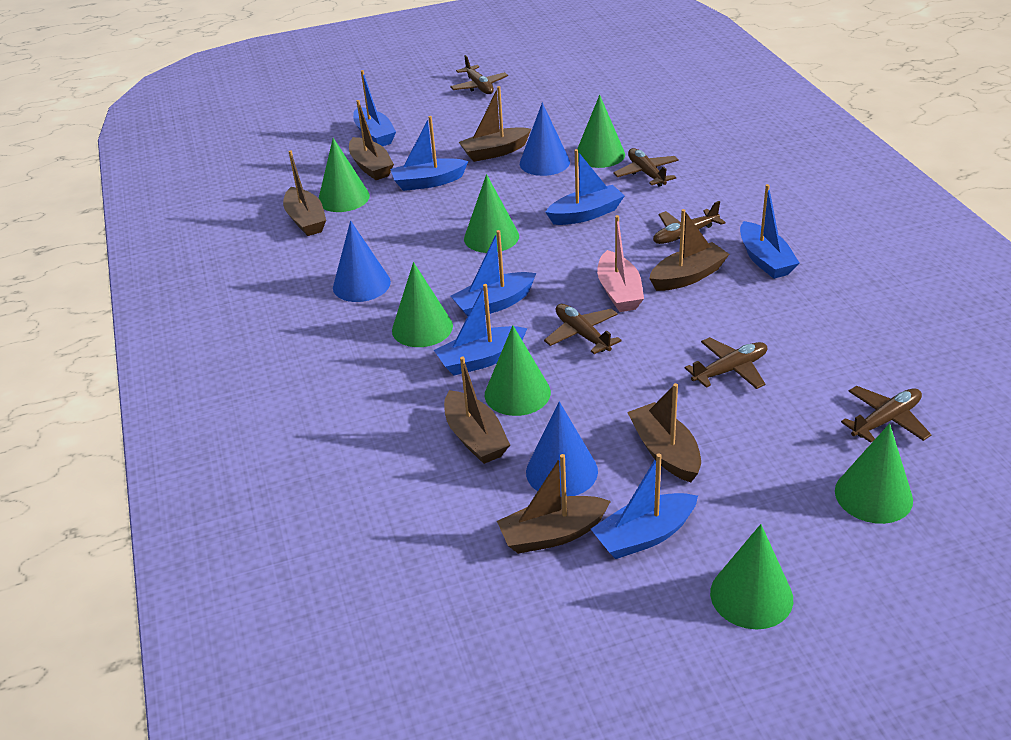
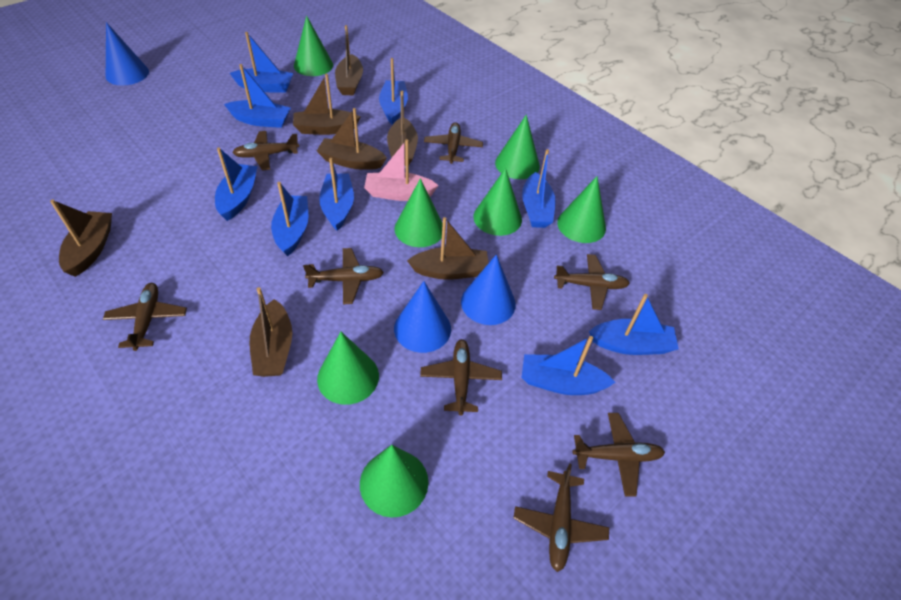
blue boat: [353,70,396,146] [390,116,468,191] [434,284,527,376] [451,230,536,317] [546,149,624,225] [591,453,698,559] [740,184,799,279] = 7 -> [215,147,258,221] [224,64,291,128] [230,32,293,92] [271,182,308,256] [319,158,354,231] [379,58,408,125] [522,149,556,228] [522,336,616,395] [589,294,679,355] = 9
brown plane: [450,55,508,94] [544,304,622,354] [613,148,679,186] [653,201,726,244] [685,337,767,389] [841,386,932,443] = 6 -> [103,283,187,351] [232,131,299,171] [303,248,384,304] [420,339,502,415] [424,122,483,164] [513,463,609,572] [554,254,630,310] [572,413,665,496] = 8

